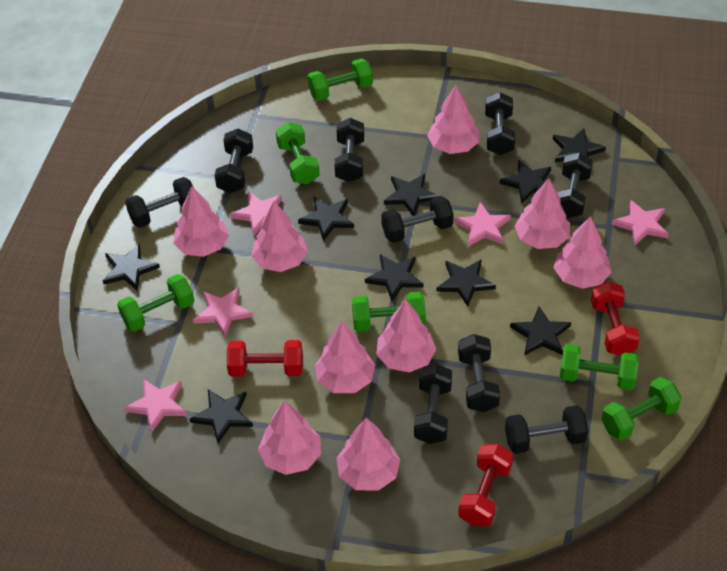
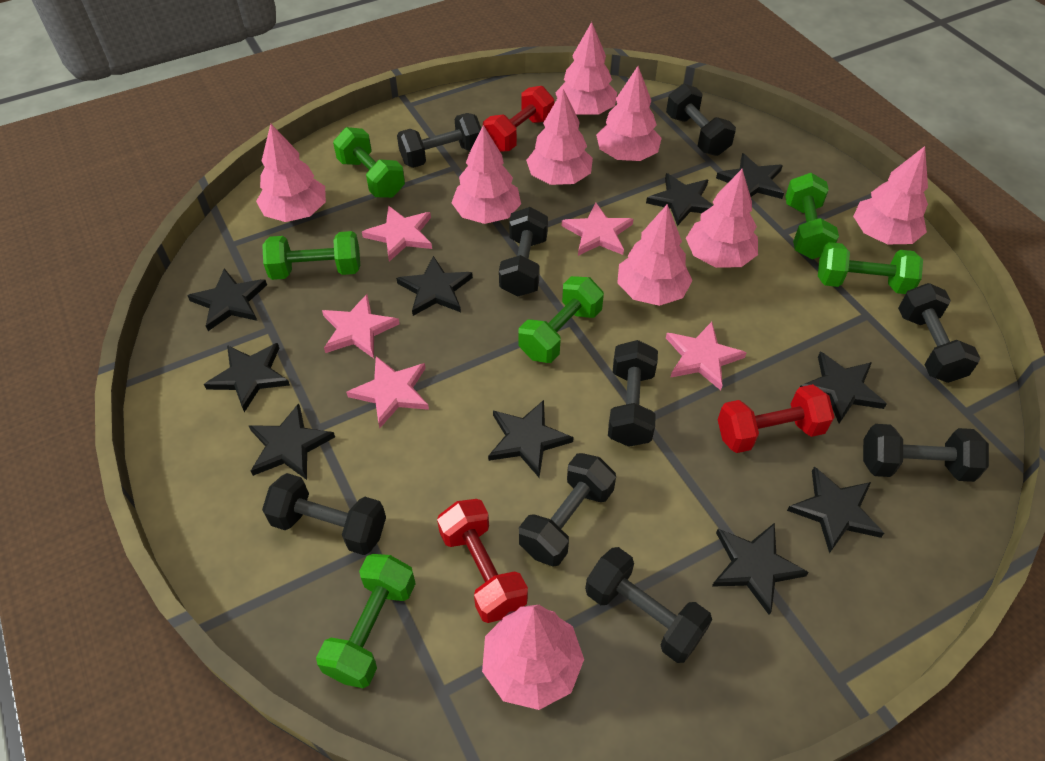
black star: [103,243,160,291] [189,389,253,443] [298,197,354,241] [365,254,424,301] [384,174,439,216] [437,259,496,307] [500,160,551,204] [510,306,571,356] [553,128,606,163] = 9 -> [187,268,267,331] [204,343,290,412] [249,403,335,480] [396,256,473,316] [488,400,574,478] [646,173,713,226] [712,523,809,615] [716,153,784,199] [787,466,884,553] [800,352,887,424] = 10

